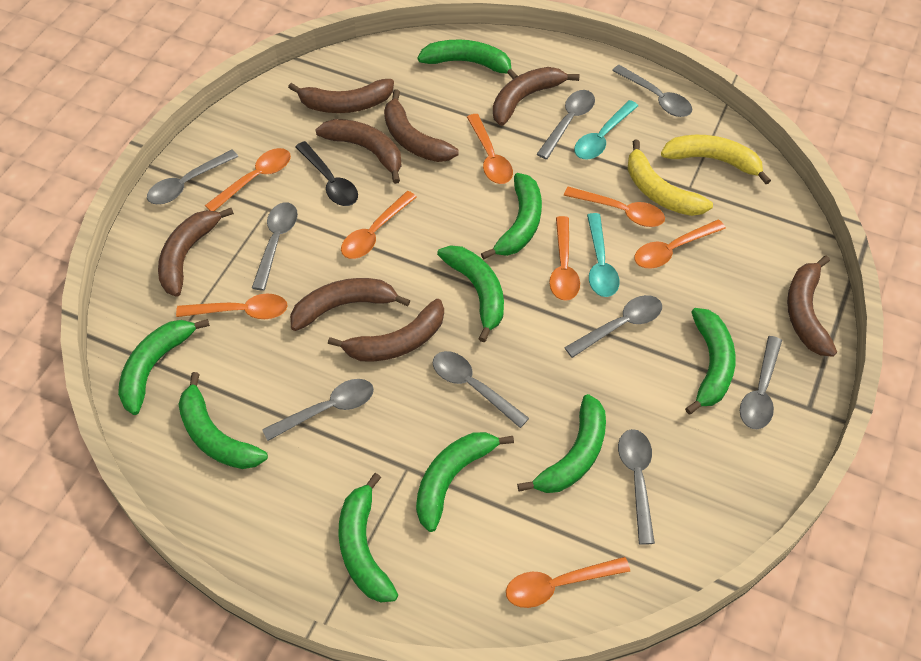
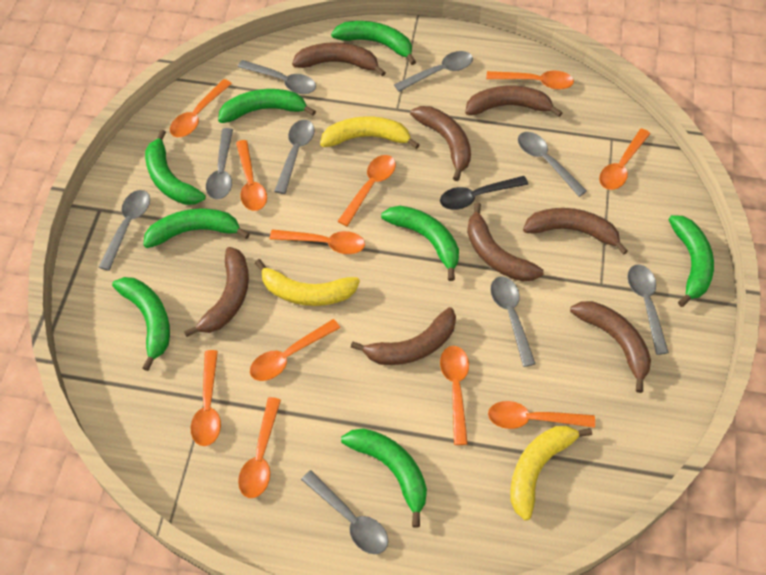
green banana: [118,319,210,415] [179,372,268,469] [338,473,398,602] [416,432,514,532] [418,39,518,79] [437,245,504,342] [481,173,542,260] [517,394,606,493] [685,308,736,415] = 9 -> [112,277,170,371] [143,208,250,248] [145,130,206,205] [218,89,316,123] [331,21,416,65] [341,428,427,528] [381,206,459,281] [668,215,714,307] = 8
orange spoon: [176,294,288,319] [205,148,291,211] [341,191,417,259] [467,114,513,184] [506,557,630,608] [549,216,580,301] [564,187,665,227] [634,220,726,269] = 8 -> [170,79,232,137] [191,350,221,446] [236,140,267,211] [238,397,281,498] [250,319,340,381] [270,229,365,254] [338,155,396,226] [440,346,469,445] [486,71,574,90] [488,401,595,429] [599,128,650,190] = 11
turquoise spoon: [574,100,638,159] [587,213,619,297] = 2 -> none = 0
yellow banana: [628,140,713,216] [661,135,771,184] = 2 -> [255,259,360,306] [320,116,420,149] [510,426,592,520] = 3

